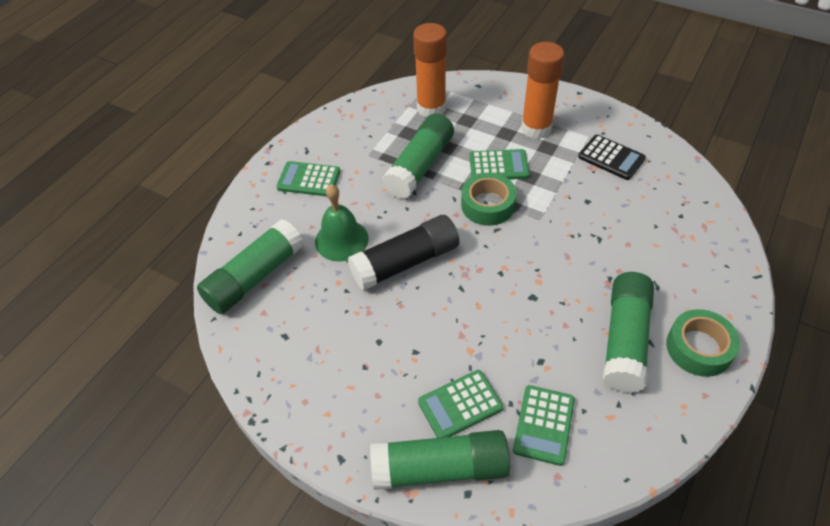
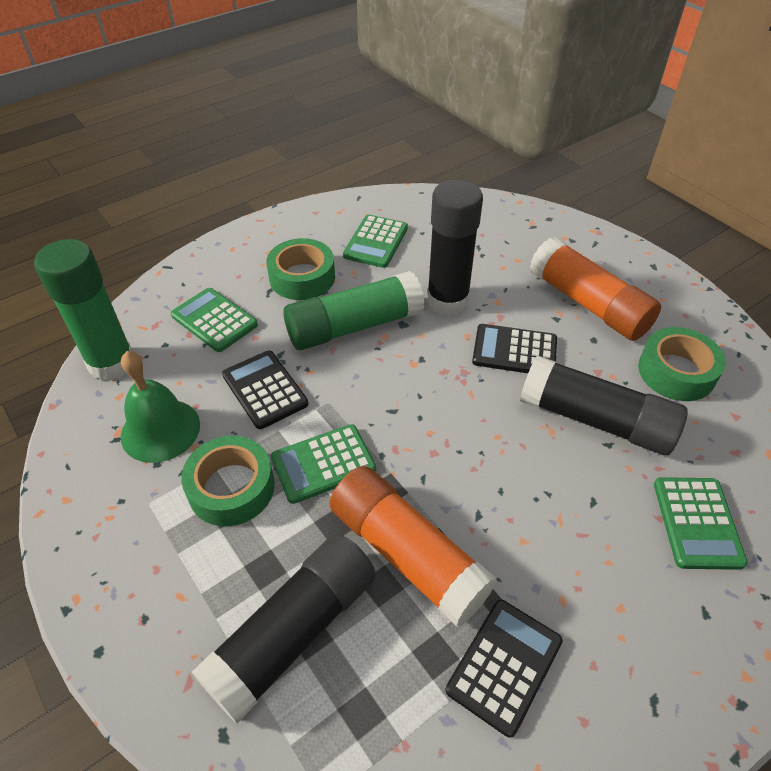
black calculator: [578,135,646,180] = 1 -> [222,351,308,429] [446,600,563,738] [472,324,557,373] = 3
black glue stick: [348,215,459,291] = 1 -> [192,534,376,724] [427,179,483,316] [520,356,688,455] = 3
green glue stick: [197,219,304,314] [370,430,510,490] [382,113,454,199] [603,272,654,393] = 4 -> [34,239,133,381] [283,271,425,350] = 2
green tape: [461,173,516,226] [666,309,740,377] = 2 -> [181,436,275,526] [266,238,335,300] [638,327,726,401] = 3

